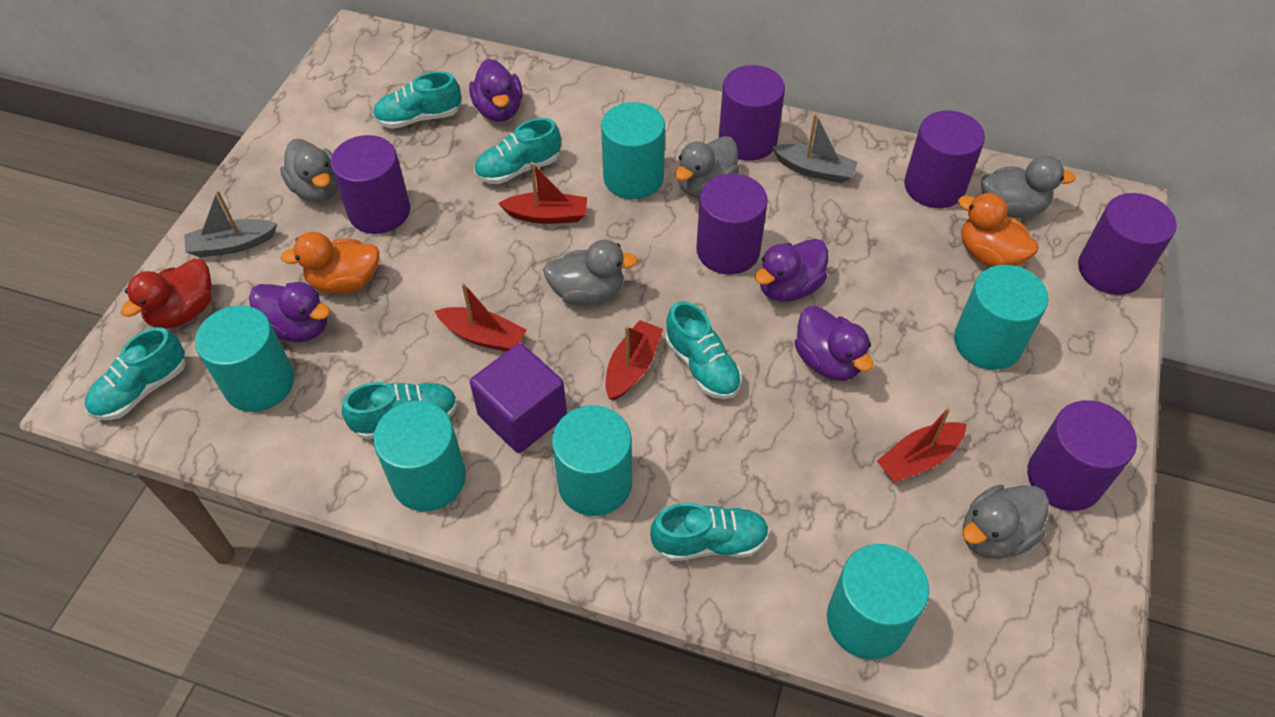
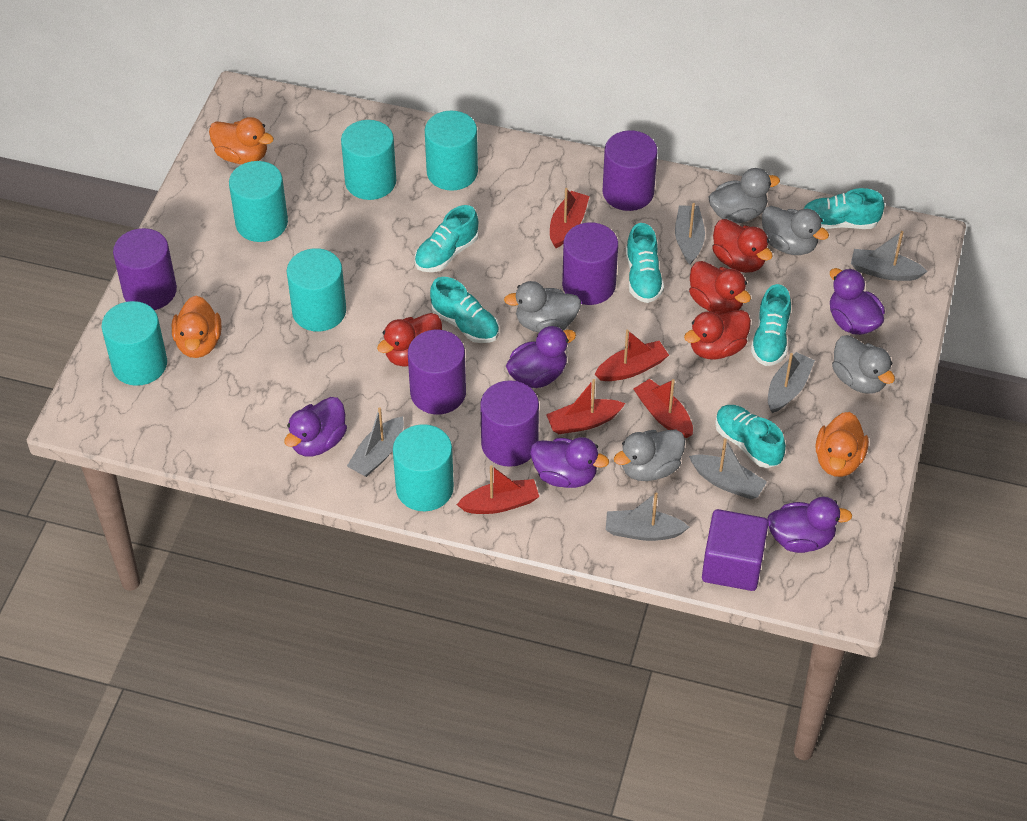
grey boat: [184,190,277,257] [772,114,858,183] = 2 -> [347,408,404,477] [606,493,689,541] [675,203,705,264] [689,438,767,499] [768,352,815,413] [851,231,928,281] = 6
orange duck: [281,232,379,294] [958,193,1039,267] = 2 -> [172,296,221,358] [209,117,274,164] [815,412,869,477] = 3
purple cylinder: [331,135,410,234] [696,174,768,274] [719,65,785,161] [904,110,985,208] [1027,400,1137,511] [1078,193,1177,295] = 6 -> [113,228,177,310] [408,330,466,414] [480,380,539,467] [562,222,618,305] [603,130,657,211] = 5
purple duck: [249,282,330,342] [469,59,523,122] [755,239,828,302] [795,306,873,381] = 4 -> [284,397,347,456] [506,326,576,388] [530,437,609,488] [767,497,852,553] [830,268,885,335] = 5
red boat: [435,283,527,352] [498,162,587,224] [605,320,663,401] [877,407,967,482] = 4 -> [457,465,539,514] [546,379,625,434] [550,188,590,248] [594,330,669,381] [634,379,693,438] = 5
red duck: [121,259,212,328] = 1 -> [377,313,442,367] [684,310,751,360] [689,261,751,314] [712,219,773,273] = 4

